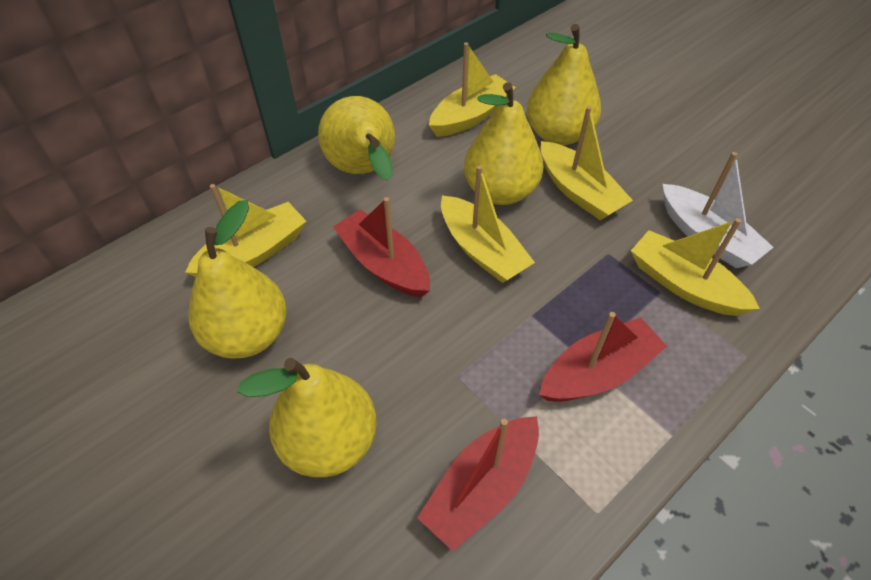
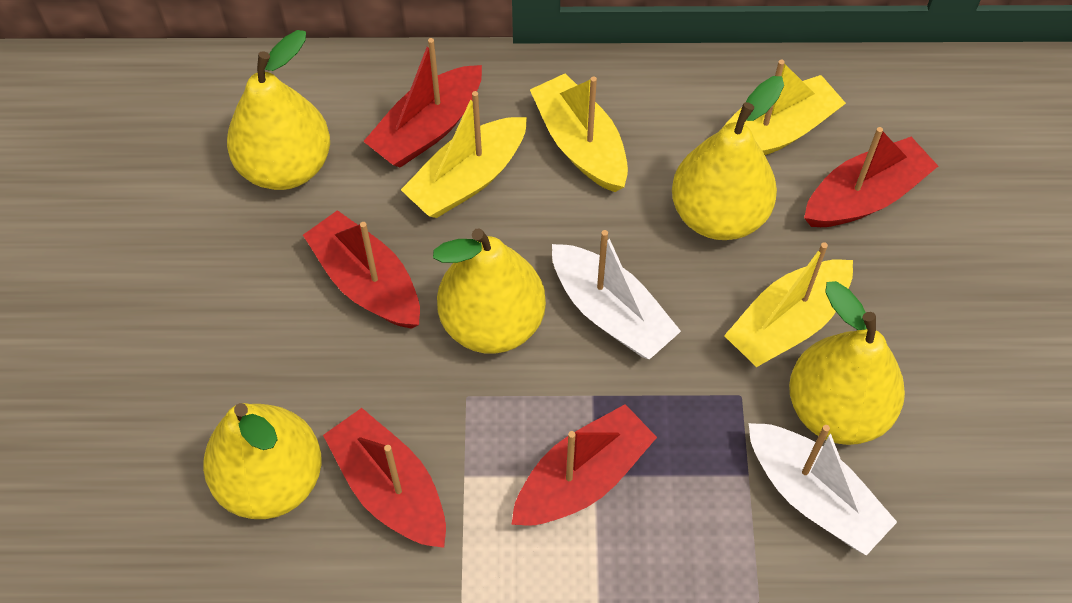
red boat: [333,197,430,297] [417,416,539,551] [539,312,667,402] = 3 -> [303,210,420,329] [323,408,446,548] [363,38,482,167] [512,404,657,526] [804,127,938,227] = 5
white boat: [663,152,774,268] = 1 -> [552,230,681,360] [748,423,897,555] = 2
yellow boat: [185,184,306,277] [429,42,516,137] [441,165,535,283] [541,106,633,220] [631,218,760,316] = 5 -> [401,91,527,218] [530,74,628,192] [723,60,846,155] [724,242,853,367] = 4

